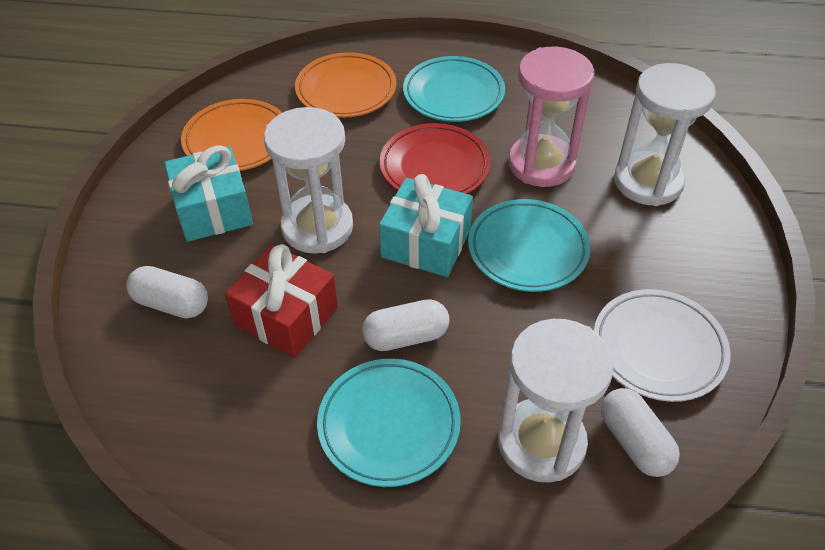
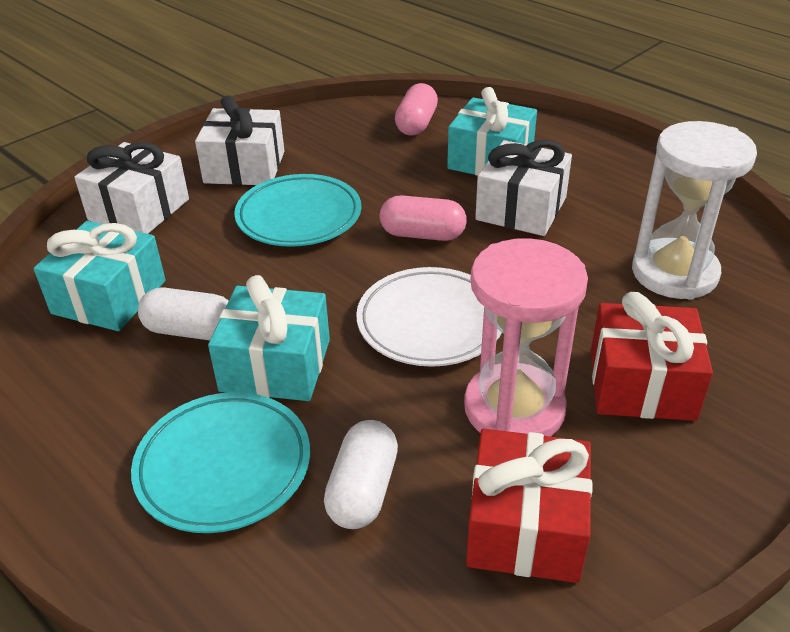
orange plate: [181,99,282,171] [295,52,397,118] = 2 -> none = 0
pink capsule: none = 0 -> [380,195,467,241] [395,83,438,136] = 2
red gift: [225,244,338,358] = 1 -> [466,429,592,583] [591,292,713,421] = 2
red plate: [380,123,491,194] = 1 -> none = 0
turquoise gift: [164,145,253,242] [379,174,473,277] = 2 -> [34,221,166,331] [208,275,330,401] [447,87,537,176] = 3
turquoise plate: [317,359,461,487] [403,56,505,122] [468,199,591,292] = 3 -> [131,392,310,533] [234,174,361,247] = 2
white capsule: [126,266,208,319] [362,299,450,351] [601,388,680,477] = 3 -> [138,287,229,340] [324,420,398,529] = 2
white gift: none = 0 -> [74,142,189,234] [195,95,284,185] [475,140,572,236] = 3
white hourglass: [264,107,353,254] [498,319,614,483] [614,63,716,206] = 3 -> [632,121,757,300] = 1

